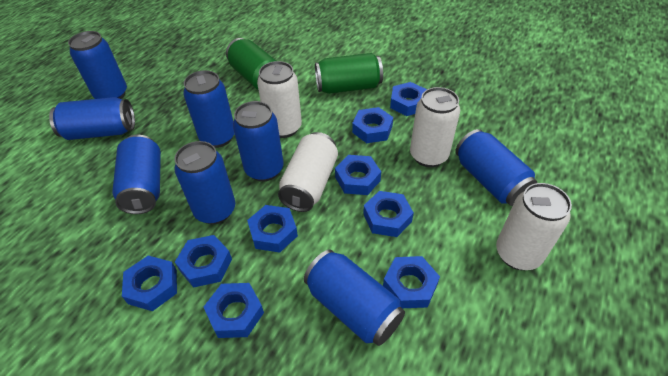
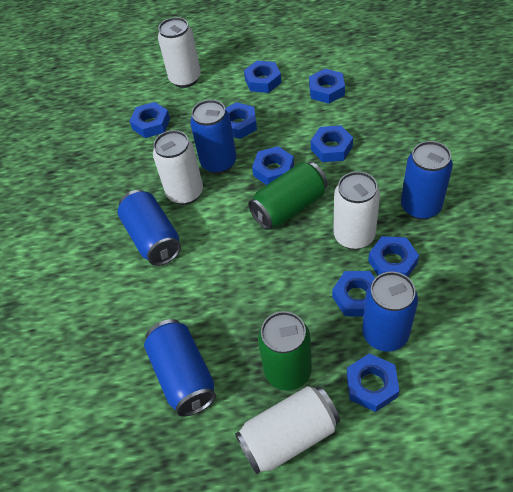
blue can: [49,97,135,140] [68,31,127,99] [112,135,161,214] [174,141,235,224] [183,70,235,148] [233,101,284,182] [304,250,405,346] [455,129,537,206] = 8 -> [117,190,181,266] [144,319,216,417] [190,100,236,174] [362,271,418,352] [401,141,453,220] = 5

